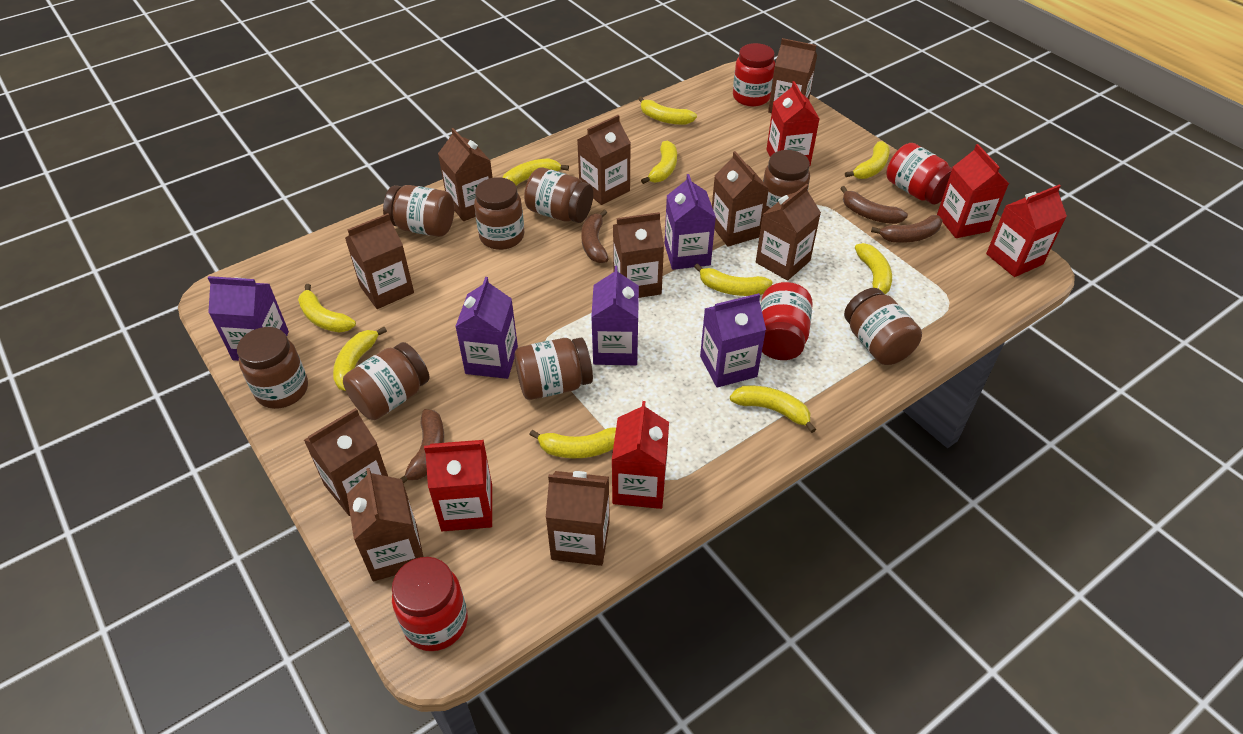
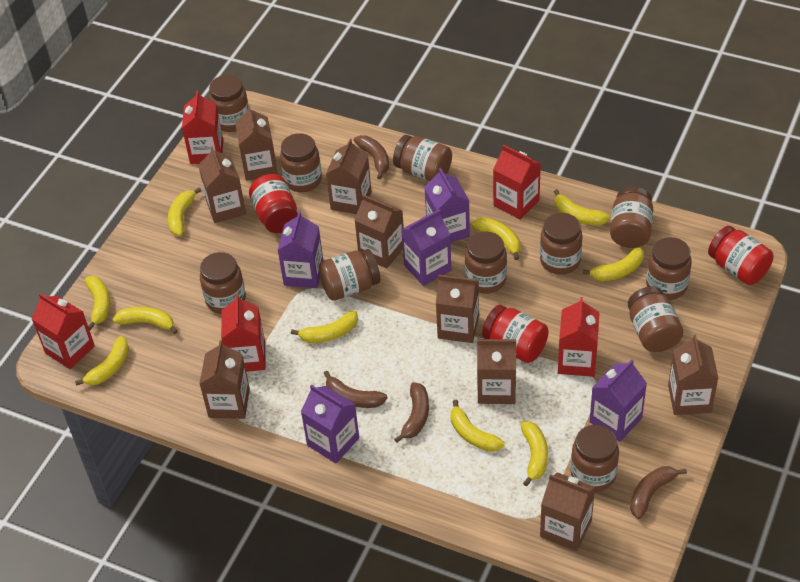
brown carton: [304,408,388,516] [345,213,414,309] [347,468,423,581] [438,128,493,221] [546,471,610,566] [577,115,631,205] [613,212,664,298] [712,151,769,247] [756,184,821,281] [768,38,817,113] = 10 -> [198,146,246,223] [199,340,250,419] [235,105,278,181] [326,139,371,214] [355,195,404,268] [436,275,479,343] [477,339,516,404] [540,472,595,551] [668,335,718,415] = 9
brown jar: [237,327,308,409] [343,342,430,420] [383,185,454,237] [474,177,524,250] [515,338,593,400] [524,167,593,223] [763,150,810,212] [844,288,922,365] = 8 -> [200,252,246,314] [209,75,249,132] [280,133,322,192] [318,249,380,301] [393,135,452,181] [465,232,507,294] [540,213,582,275] [571,425,619,492] [610,186,653,248] [628,286,683,352] [646,237,692,300] = 11
red jar: [392,557,468,651] [733,43,775,107] [760,282,813,360] [886,143,952,204] = 4 -> [249,174,298,233] [482,305,549,363] [708,226,773,285] = 3

